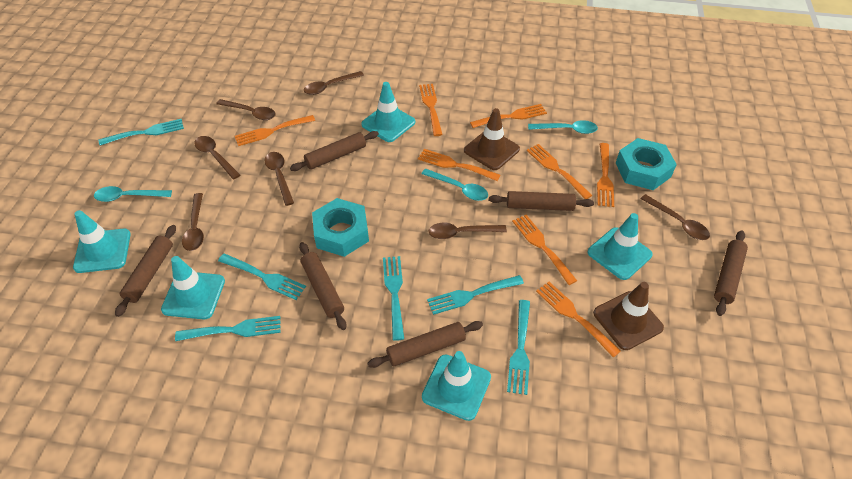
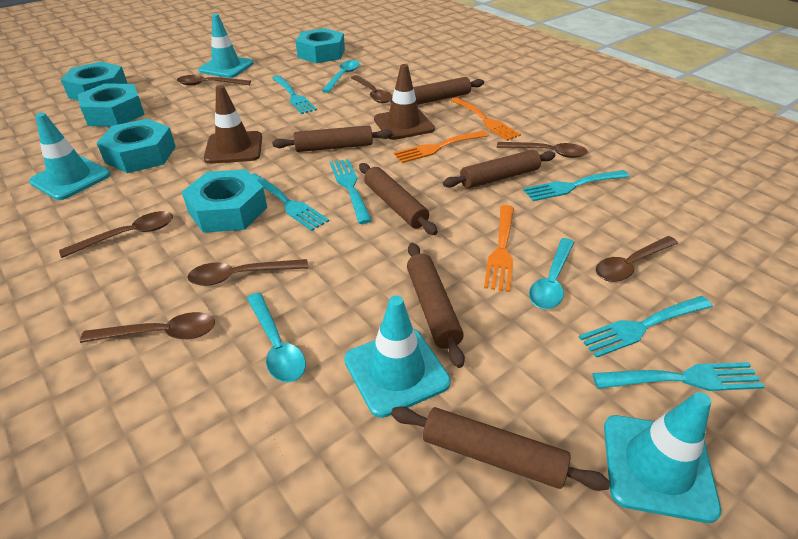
orange fork: [235,115,315,146] [418,149,500,181] [419,84,443,136] [470,104,547,128] [512,215,577,285] [527,144,592,199] [536,282,621,358] [597,143,614,207] = 8 -> [394,130,489,163] [451,97,521,141] [484,205,514,292] = 3
turquoise nut: [312,198,369,257] [616,138,677,190] = 2 -> [61,62,128,101] [78,83,145,127] [97,119,176,173] [182,169,267,233] [296,28,345,63] = 5
turquoise traffic cone: [73,210,131,273] [161,256,225,320] [361,82,415,142] [422,351,491,421] [588,213,653,280] = 5 -> [29,113,111,200] [198,14,254,78] [344,295,451,418] [604,392,721,523] = 4

